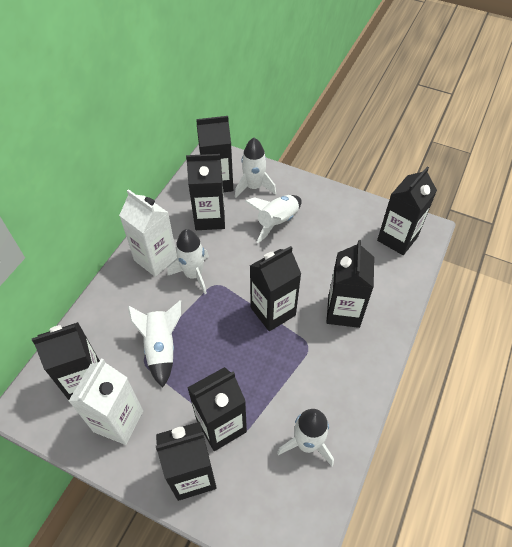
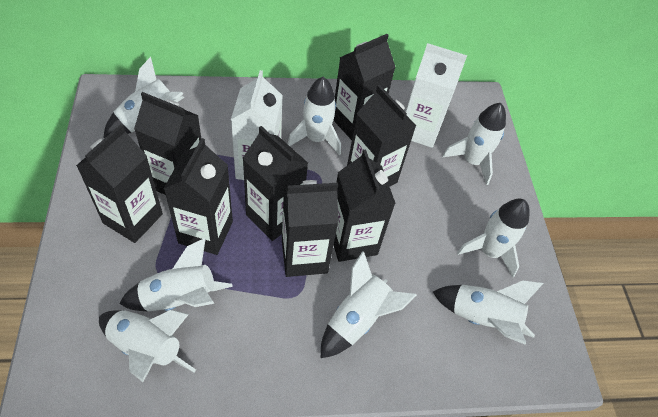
white rocket: [128,300,181,387] [167,229,209,294] [235,138,276,198] [245,195,302,243] [277,409,334,466] = 5 -> [99,310,196,382] [103,57,184,138] [119,238,233,312] [288,77,341,156] [321,251,417,358] [433,281,544,345] [443,103,506,185] [457,199,530,278] = 8

